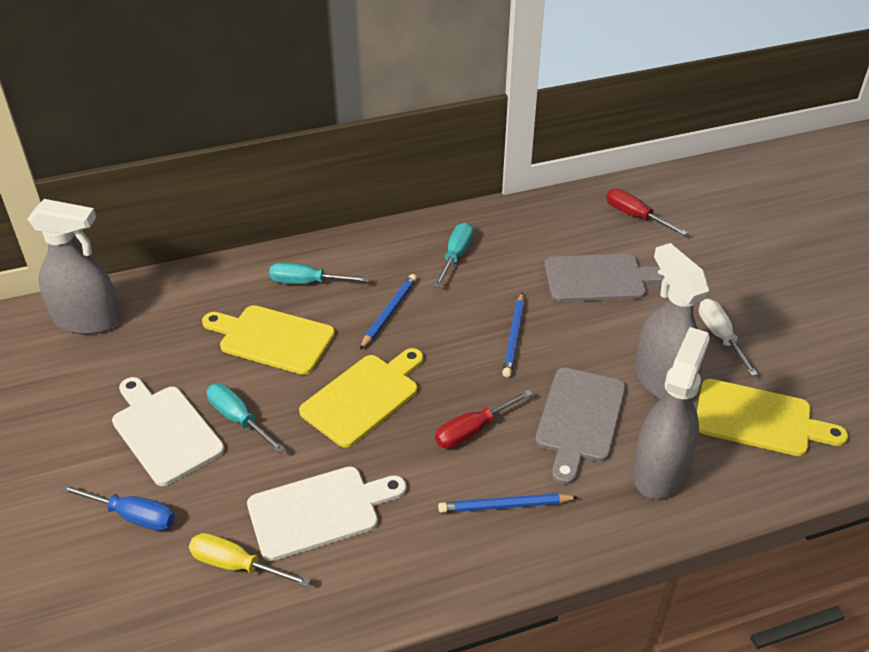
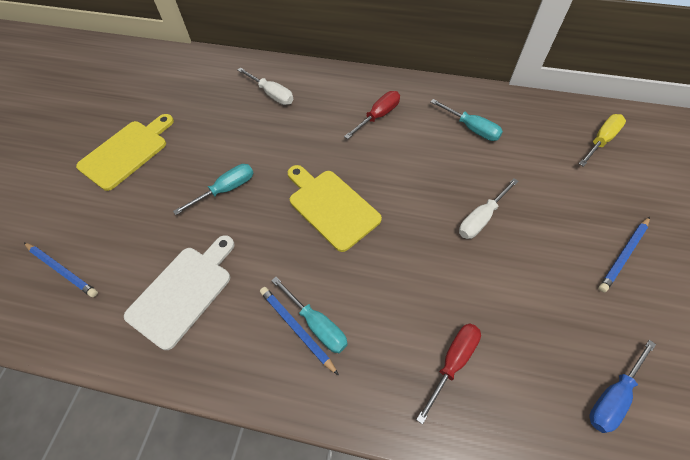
grey cutting board: [535,367,626,485] [544,254,665,302] = 2 -> none = 0
grey spray bottle: [27,199,121,334] [632,327,710,499] [635,243,709,400] = 3 -> none = 0
white cutting board: [112,377,224,486] [247,466,406,561] = 2 -> [124,235,234,350] = 1
white screwdriver: [699,299,758,376] = 1 -> [238,67,293,105] [459,178,519,239] = 2
yellow cutting board: [202,305,335,375] [299,348,424,448] [697,379,848,456] = 3 -> [76,114,174,191] [288,165,382,252] = 2

